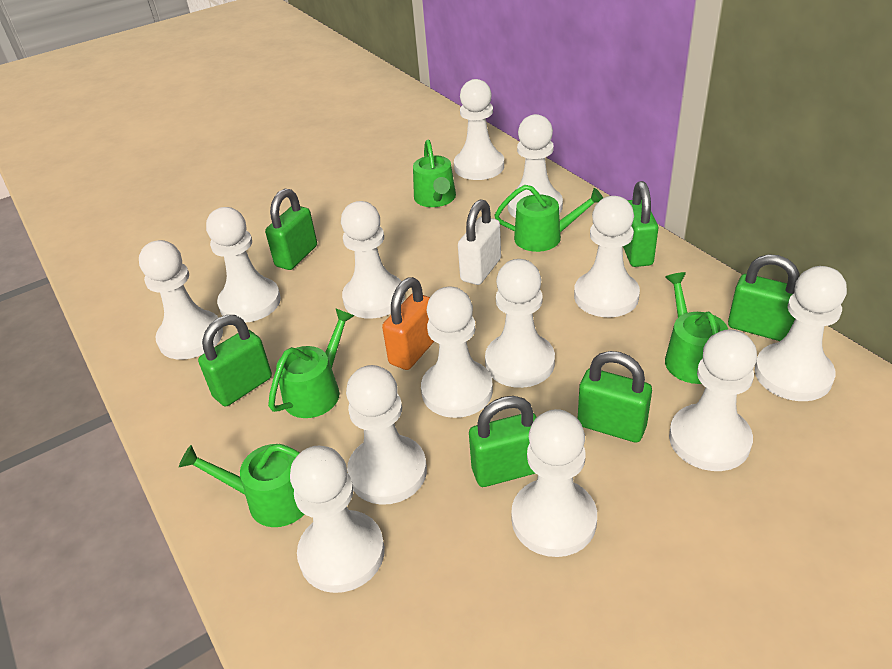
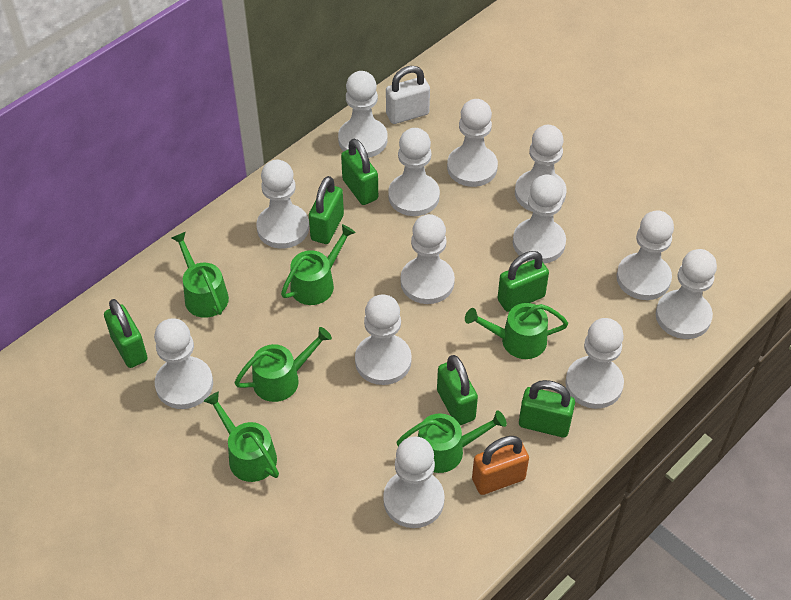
green watering can: [179,444,305,527] [268,308,354,418] [413,139,456,207] [494,185,603,252] [665,272,728,384] = 5 -> [171,232,229,318] [204,392,279,482] [234,327,332,402] [281,224,356,305] [396,411,507,473] [465,303,568,359] = 6

